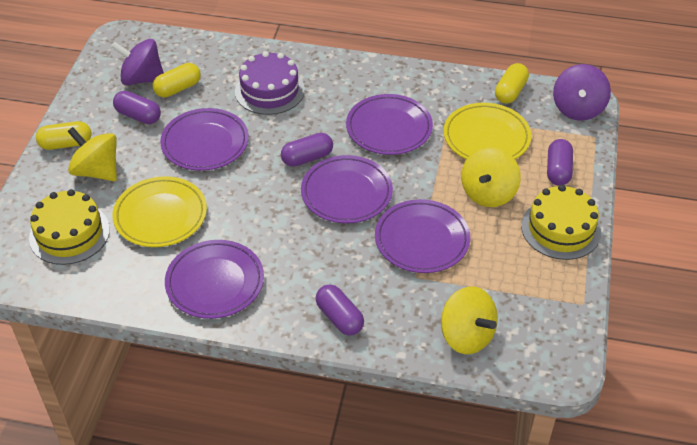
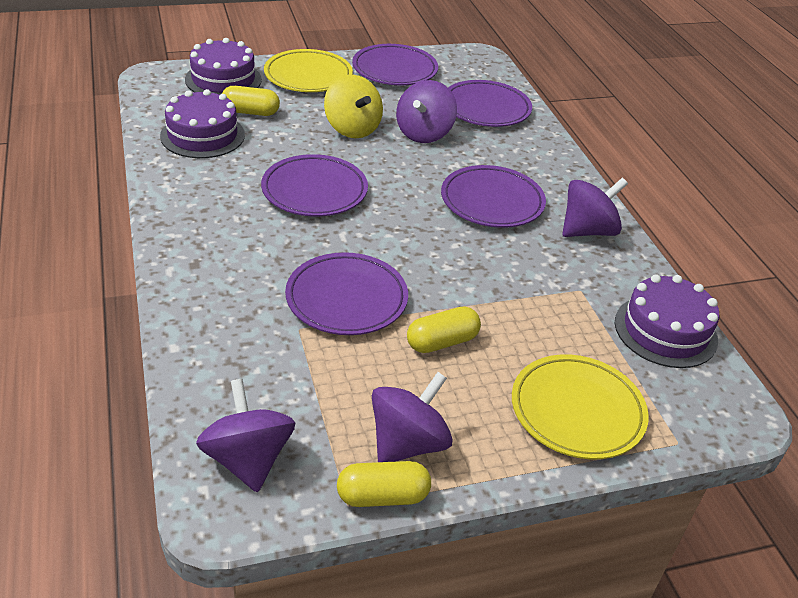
purple cake: [235,51,305,115] = 1 -> [160,89,245,158] [185,38,262,95] [615,275,720,368] = 3
purple capsule: [113,91,161,124] [281,133,333,167] [316,284,364,336] [547,139,573,186] = 4 -> none = 0
purple spinning top: [111,39,164,85] [553,64,611,121] = 2 -> [196,379,295,492] [372,372,453,462] [396,80,457,143] [562,178,628,237] = 4
yellow cake: [29,189,110,265] [521,185,601,260] = 2 -> none = 0
yellow spinning top: [67,127,117,181] [441,286,498,354] [461,147,521,207] = 3 -> [324,74,383,138] = 1

